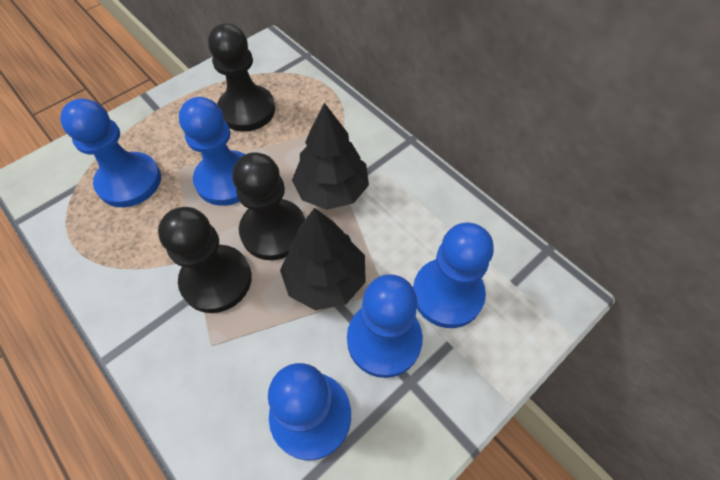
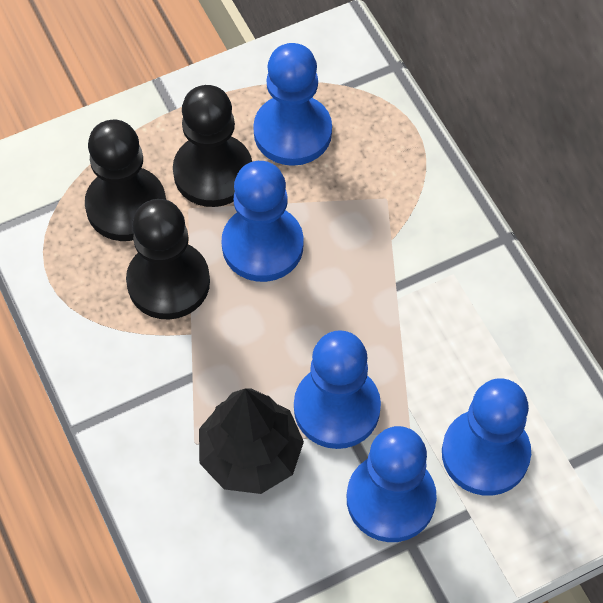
black tree: [280,208,366,310] [292,103,369,210] = 2 -> [199,388,304,494] = 1

